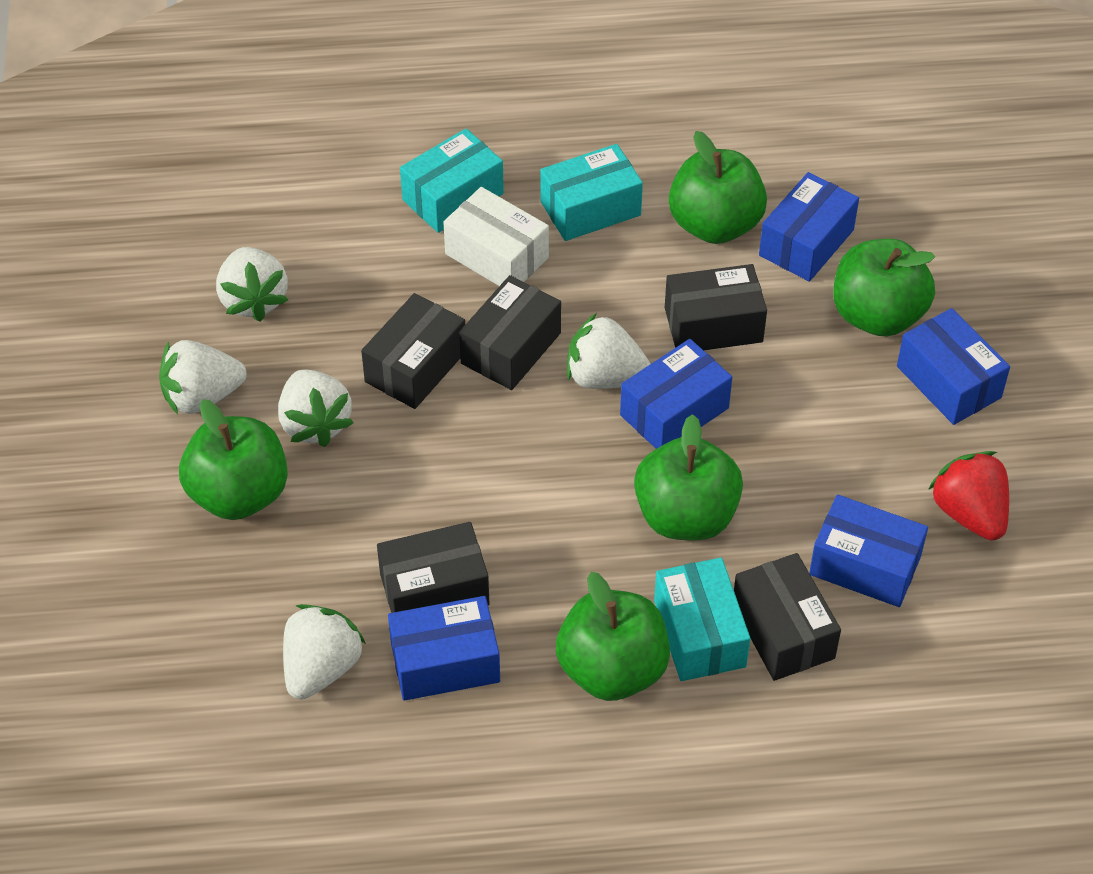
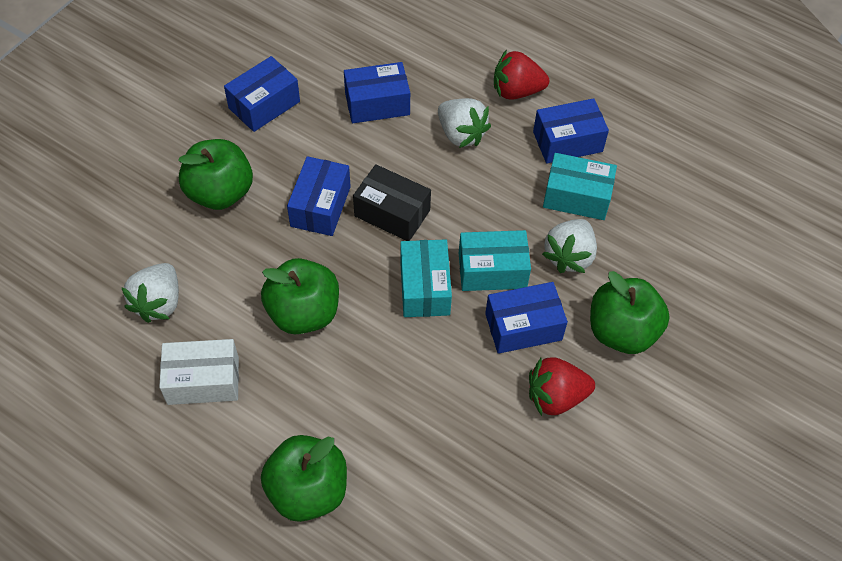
black box: [361,293,465,409] [377,522,489,613] [459,275,561,390] [665,264,767,350] [734,553,841,681] = 5 -> [353,164,431,241] = 1
green apple: [179,399,288,520] [556,572,670,701] [634,414,743,541] [669,131,767,244] [833,239,935,337] = 5 -> [178,139,253,210] [261,258,339,334] [261,435,347,522] [590,271,670,354] = 4
red strawberry: [928,451,1009,541] = 1 -> [494,50,549,100] [529,358,595,416] = 2
white strawberry: [159,340,247,415] [216,247,288,322] [278,369,354,447] [283,604,366,700] [567,313,651,389] = 5 -> [121,263,179,323] [438,98,491,148] [542,219,597,273] = 3

